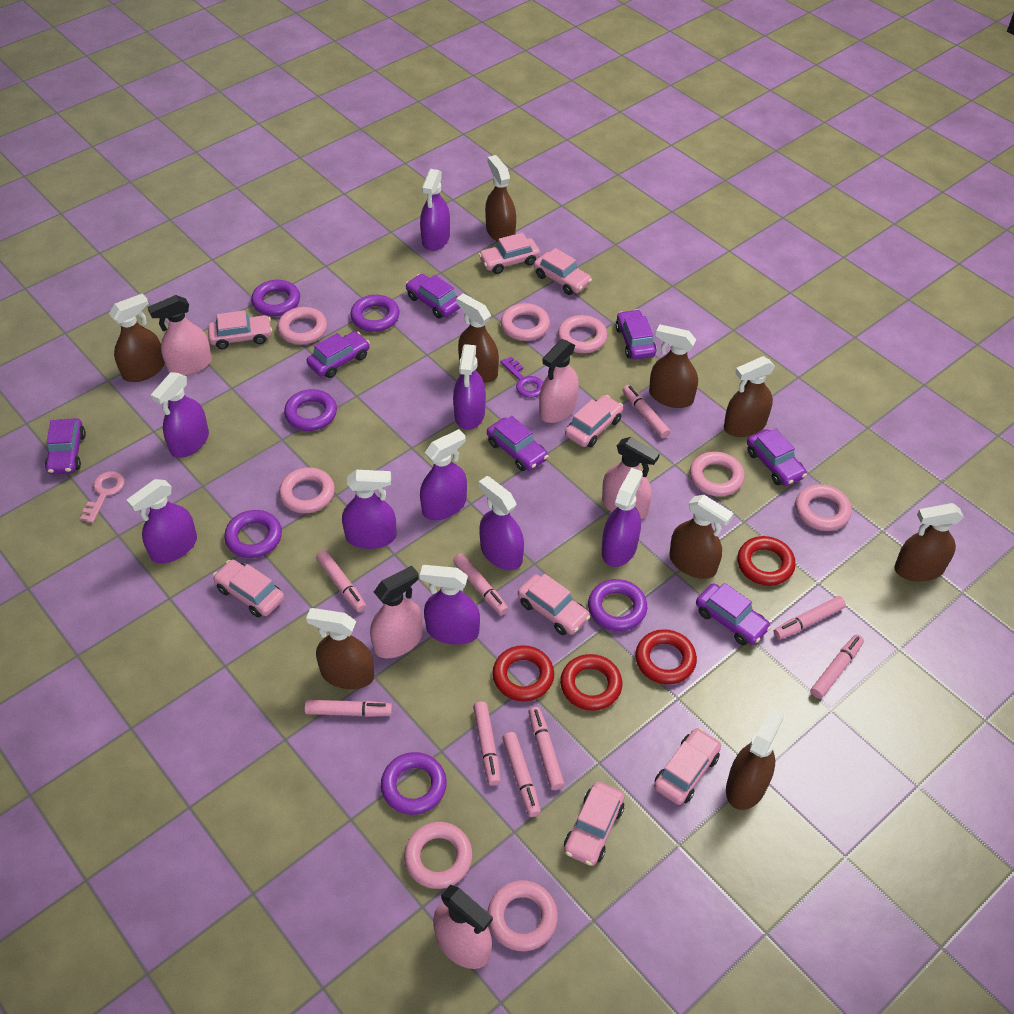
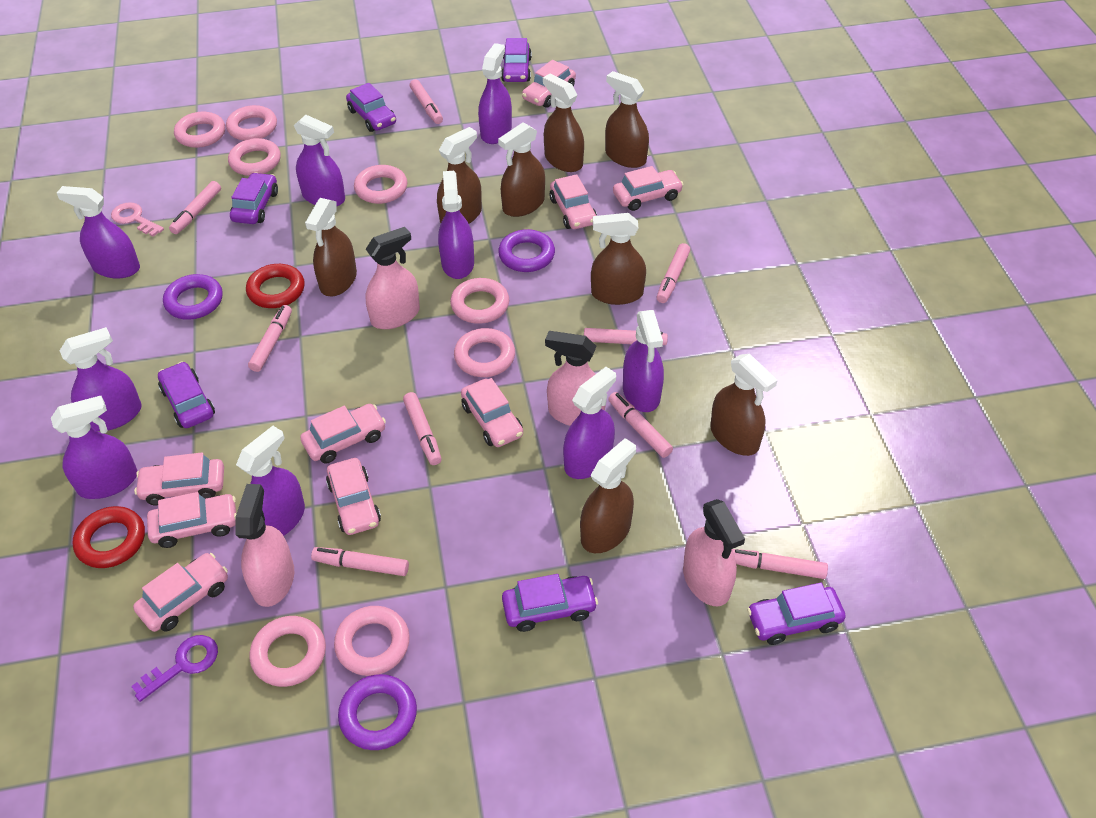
brown spray bottle: [109,293,165,382] [306,608,374,689] [456,294,499,382] [485,155,516,242] [649,325,698,408] [669,495,734,579] [724,356,775,437] [726,707,784,810] [894,503,964,582] = 9 -> [305,198,357,296] [437,127,482,224] [498,122,545,217] [543,73,584,172] [580,438,636,553] [591,213,646,305] [605,71,649,168] [710,354,778,456] = 8
pink car: [208,310,272,349] [213,560,284,618] [479,233,540,274] [518,574,590,635] [534,248,592,295] [564,782,625,866] [565,395,623,448] [654,728,721,805] = 8 -> [133,553,228,632] [134,453,224,505] [147,492,236,548] [300,404,386,463] [326,458,381,535] [461,378,523,447] [522,60,576,108] [550,174,597,229] [613,166,684,211] = 9
pink spray bottle: [148,295,212,376] [370,566,423,658] [433,885,493,969] [539,339,579,423] [602,437,660,519] = 5 -> [235,484,294,607] [366,227,420,329] [545,331,605,426] [683,499,745,606] = 4
purple car: [45,418,86,475] [307,331,370,378] [405,274,460,318] [487,416,549,471] [616,309,656,360] [696,583,771,645] [747,429,807,486] = 7 -> [158,361,215,428] [230,172,278,224] [346,83,396,132] [501,38,532,82] [502,574,598,632] [747,582,846,645] = 6
purple ring: [224,510,282,558] [251,280,300,316] [284,389,337,431] [350,295,400,332] [381,752,447,815] [588,579,647,631] = 6 -> [163,274,223,320] [338,674,417,750] [498,229,555,272] = 3
red ring: [492,645,554,701] [560,654,623,711] [635,629,697,685] [737,536,796,586] = 4 -> [73,506,145,568] [246,264,305,308] = 2

